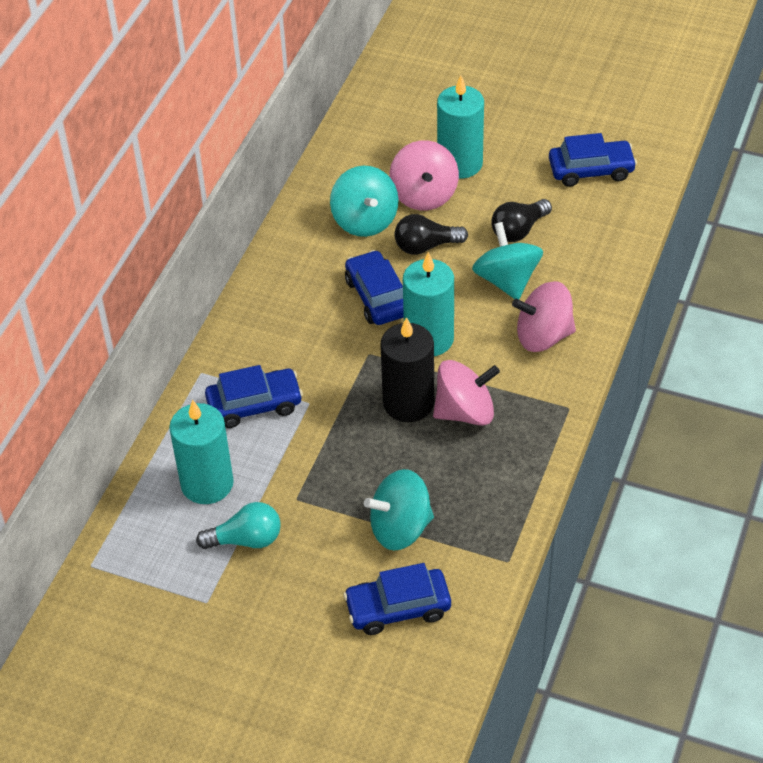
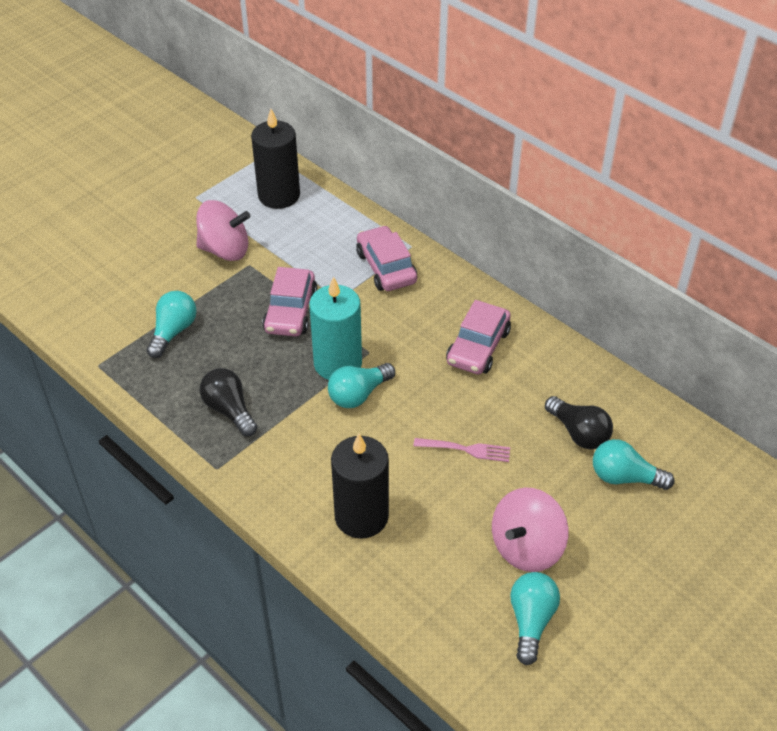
black candle: [380,317,434,422] = 1 -> [251,109,300,209] [331,434,389,539] = 2
blue car: [205,365,303,428] [343,563,451,635] [345,250,404,325] [549,133,637,187] = 4 -> none = 0
pink car: none = 0 -> [262,267,317,337] [356,225,417,291] [446,300,511,374] = 3
pink fork: none = 0 -> [413,438,510,462] = 1
pink spinning top: [389,140,459,211] [433,360,500,426] [512,281,576,352] = 3 -> [196,200,250,261] [492,488,568,572] = 2
turquoise candle: [169,400,234,504] [403,252,454,356] [437,76,484,179] = 3 -> [309,276,362,380] = 1
turquoise light bulb: [196,502,281,549] = 1 -> [147,291,197,358] [328,363,395,408] [510,572,560,665] [593,439,674,490] = 4
turquoise spinning top: [330,166,399,237] [364,469,434,551] [472,222,543,299] = 3 -> none = 0

